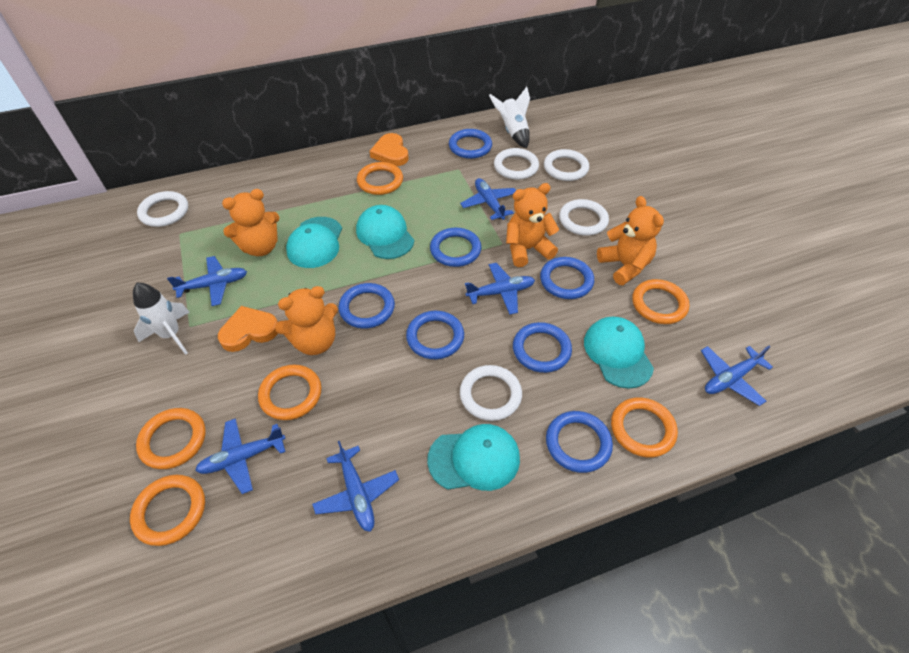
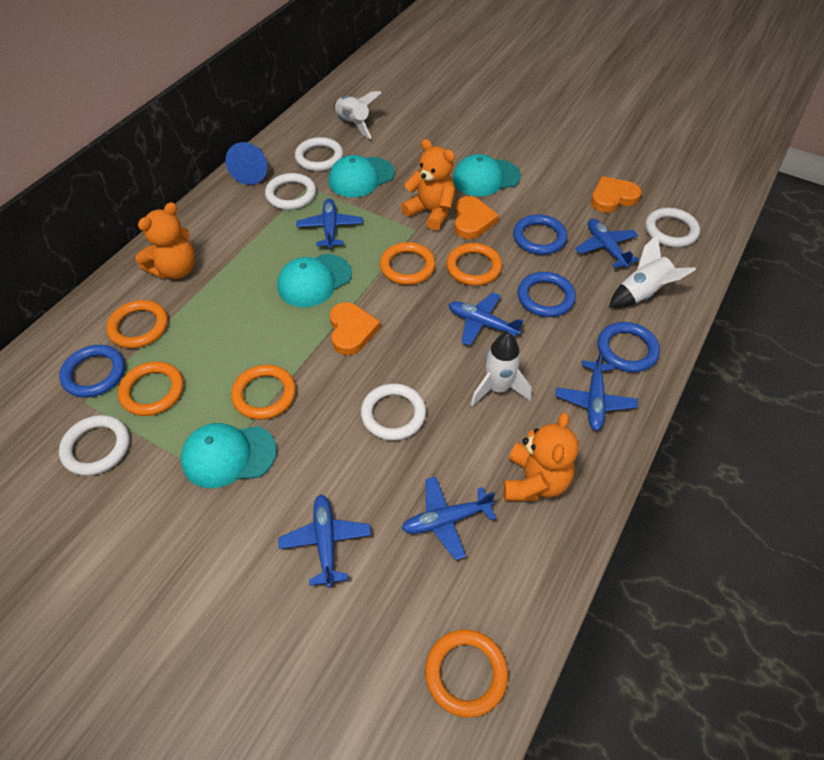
blue cone: none = 0 -> [225,142,267,185] = 1
blue ring: [338,283,395,329] [406,311,464,359] [430,227,481,267] [449,129,492,159] [513,322,572,373] [540,257,594,299] [546,411,613,473] = 7 -> [59,345,125,398] [513,214,568,255] [518,272,576,317] [598,322,660,372] = 4
orange heart: [218,306,278,352] [370,133,409,166] = 2 -> [330,302,381,355] [454,196,499,239] [591,176,641,213] = 3
orange teddy bear: [222,189,280,256] [275,286,338,355] [506,183,560,267] [597,196,664,285] = 4 -> [135,202,195,279] [401,139,455,231] [503,412,579,501] = 3
white rocket: [133,283,190,355] [489,87,530,149] = 2 -> [334,91,381,139] [471,333,532,407] [609,234,696,308] = 3

